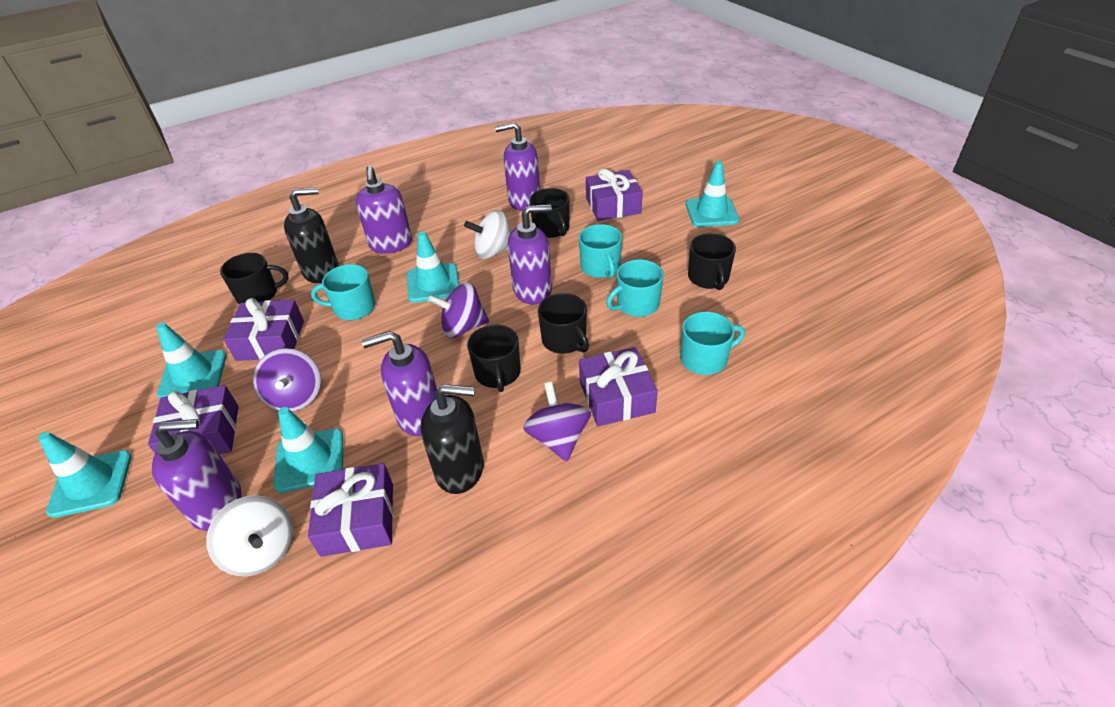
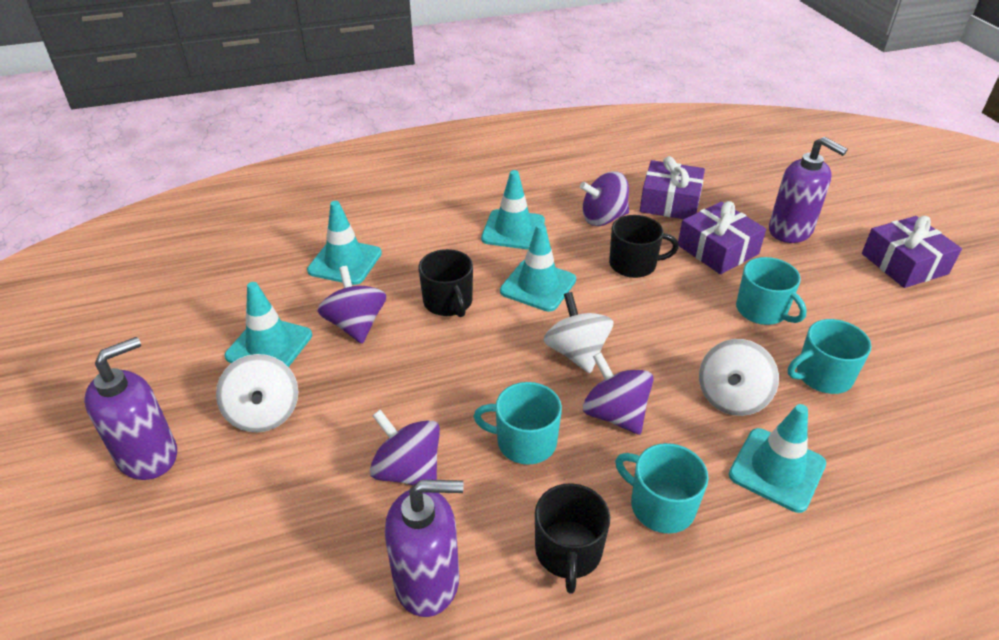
black mug: [220,253,289,304] [467,325,521,392] [529,188,570,238] [538,293,589,354] [688,233,736,290] = 5 -> [419,249,473,317] [535,483,610,594] [609,215,679,278] = 3
black soap dispenser: [284,187,339,283] [421,384,484,494] = 2 -> none = 0
purple gift: [148,385,239,455] [224,298,304,361] [308,463,393,557] [579,347,658,426] [586,169,643,221] = 5 -> [640,156,705,219] [678,201,766,274] [862,216,962,288] = 3
purple soap dispenser: [152,419,242,531] [355,166,412,254] [361,331,437,436] [495,122,540,211] [508,204,552,305] = 5 -> [84,337,177,480] [385,480,464,617] [769,137,848,243] = 3
purple spinning top: [253,348,321,412] [428,282,489,338] [523,382,591,462] = 3 -> [317,266,386,344] [369,410,440,485] [580,171,629,226] [583,352,654,435] = 4
white spinning top: [207,495,293,576] [464,210,511,259] = 2 -> [216,354,298,432] [543,292,614,373] [699,339,779,416] = 3

